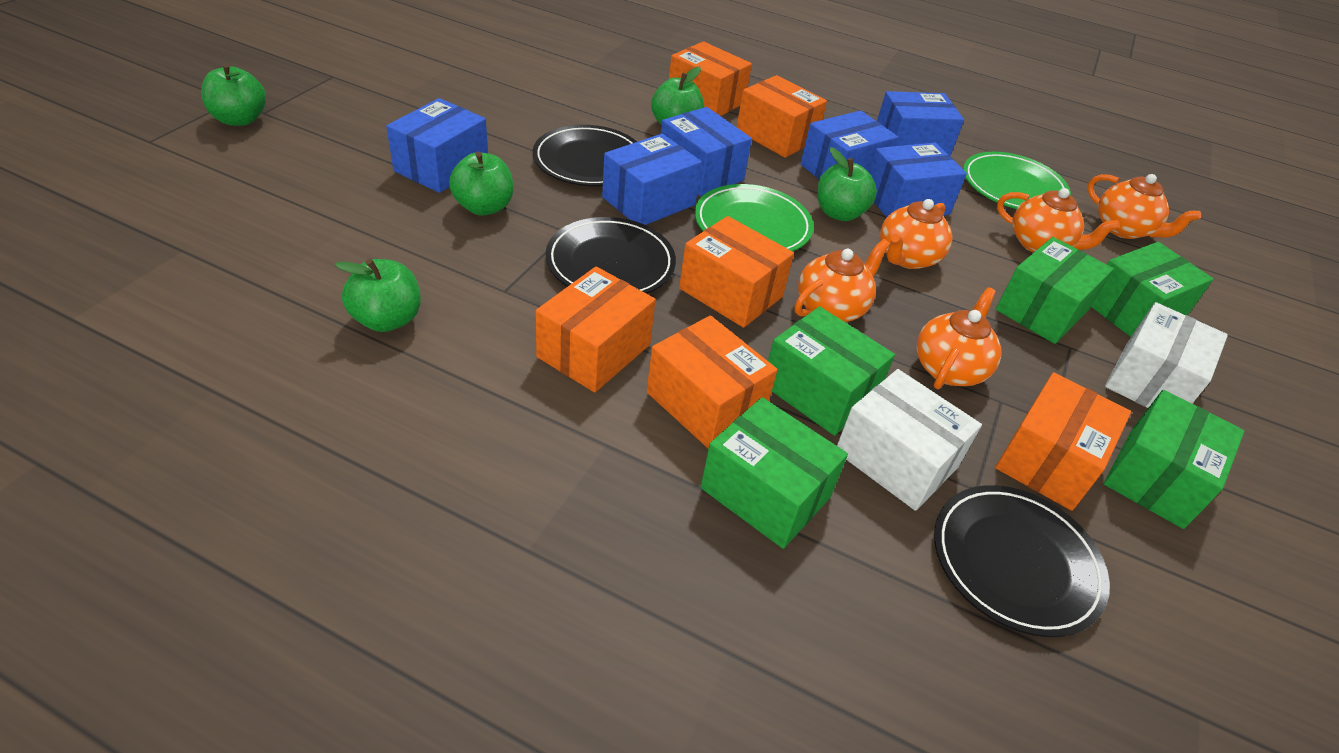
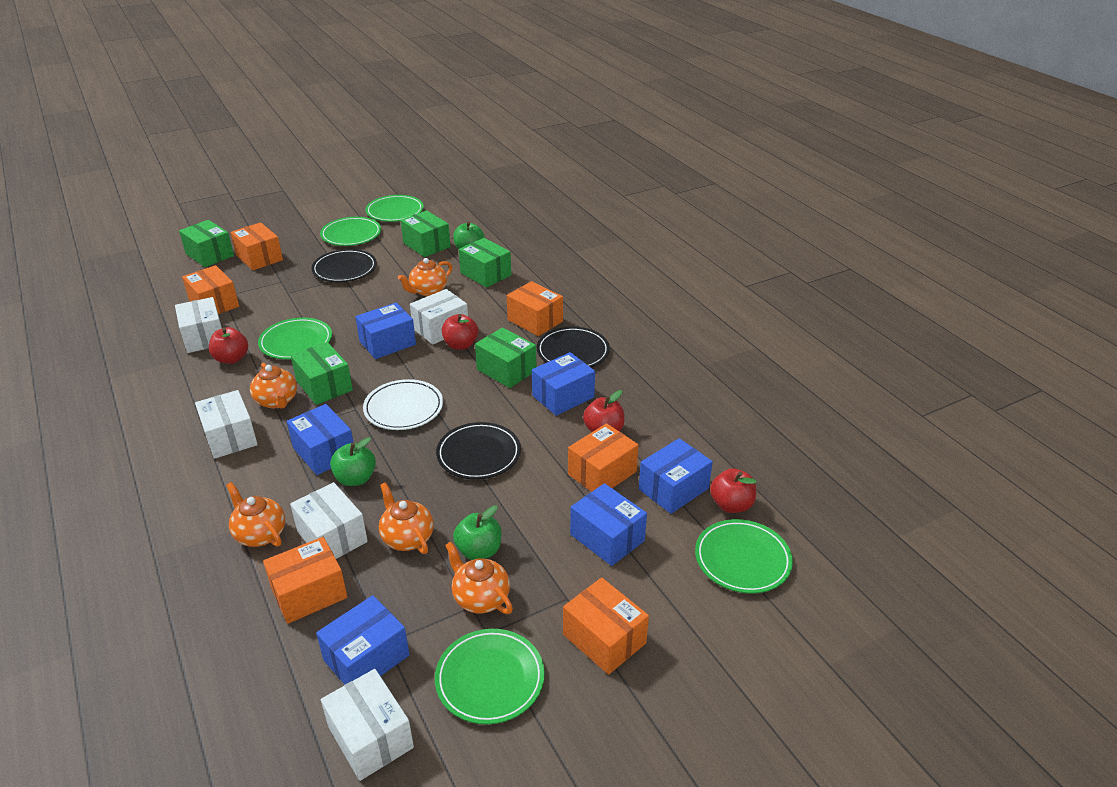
green apple: [201,63,266,126] [335,259,421,332] [449,151,514,216] [651,67,704,125] [817,147,877,221] = 5 -> [330,437,376,486] [453,222,485,250] [453,505,502,560] = 3
green plate: [695,184,814,252] [963,152,1071,209] = 2 -> [258,318,332,359] [320,217,381,246] [365,195,424,222] [435,629,545,725] [695,519,793,593] = 5
red apple: none = 0 -> [209,327,248,364] [442,314,478,350] [583,390,625,432] [710,468,756,513] = 4
white box: [837,369,982,511] [1105,302,1228,408] = 2 -> [175,297,222,353] [195,390,258,459] [290,482,368,559] [321,669,414,781] [410,289,468,345] = 5
white plate: none = 0 -> [363,379,443,430] = 1

